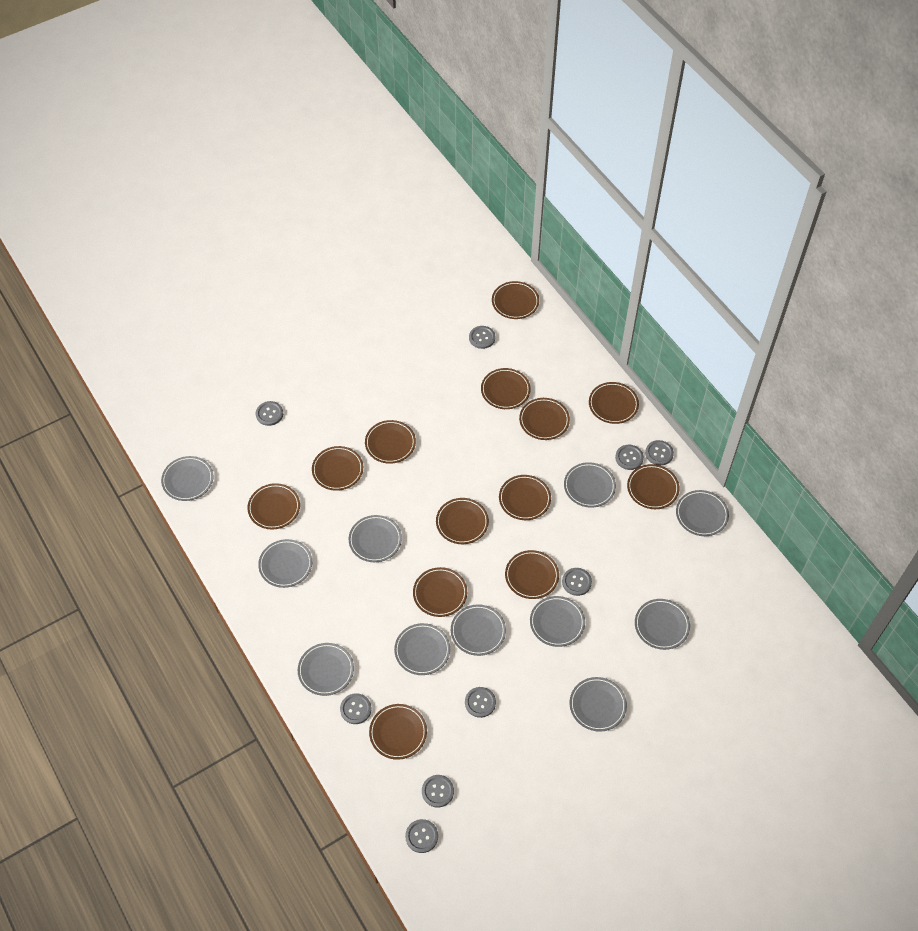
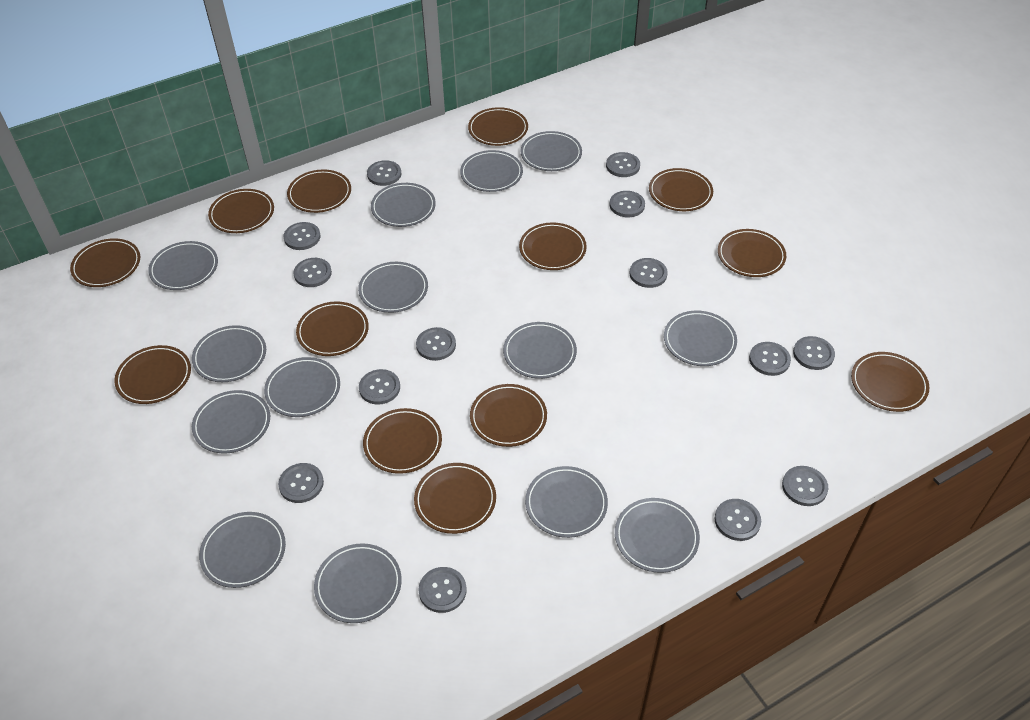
grey button: [256,401,283,426] [340,693,371,724] [405,819,438,853] [422,775,454,808] [465,687,496,718] [469,326,495,349] [562,568,592,596] [615,445,644,470] [645,440,674,466] = 9 -> [278,463,324,503] [283,222,321,250] [293,258,332,287] [359,369,400,405] [367,160,401,186] [416,327,456,361] [418,567,467,613] [606,152,640,177] [610,191,645,217] [630,258,668,288] [714,499,761,541] [749,342,791,376] [782,466,828,506] [793,336,835,370] = 14
grey plate: [161,456,213,501] [258,539,312,588] [298,643,354,696] [349,515,402,562] [394,623,450,675] [451,604,506,656] [530,596,585,647] [564,462,616,508] [570,677,627,732] [635,599,690,650] [676,490,729,536] = 11 -> [148,241,218,290] [192,325,266,382] [192,390,270,454] [199,512,286,588] [264,357,340,417] [314,543,402,623] [358,262,428,313] [371,183,436,227] [460,150,523,192] [503,322,577,379] [520,131,582,171] [525,466,608,538] [615,498,700,573] [664,311,737,366] = 14

